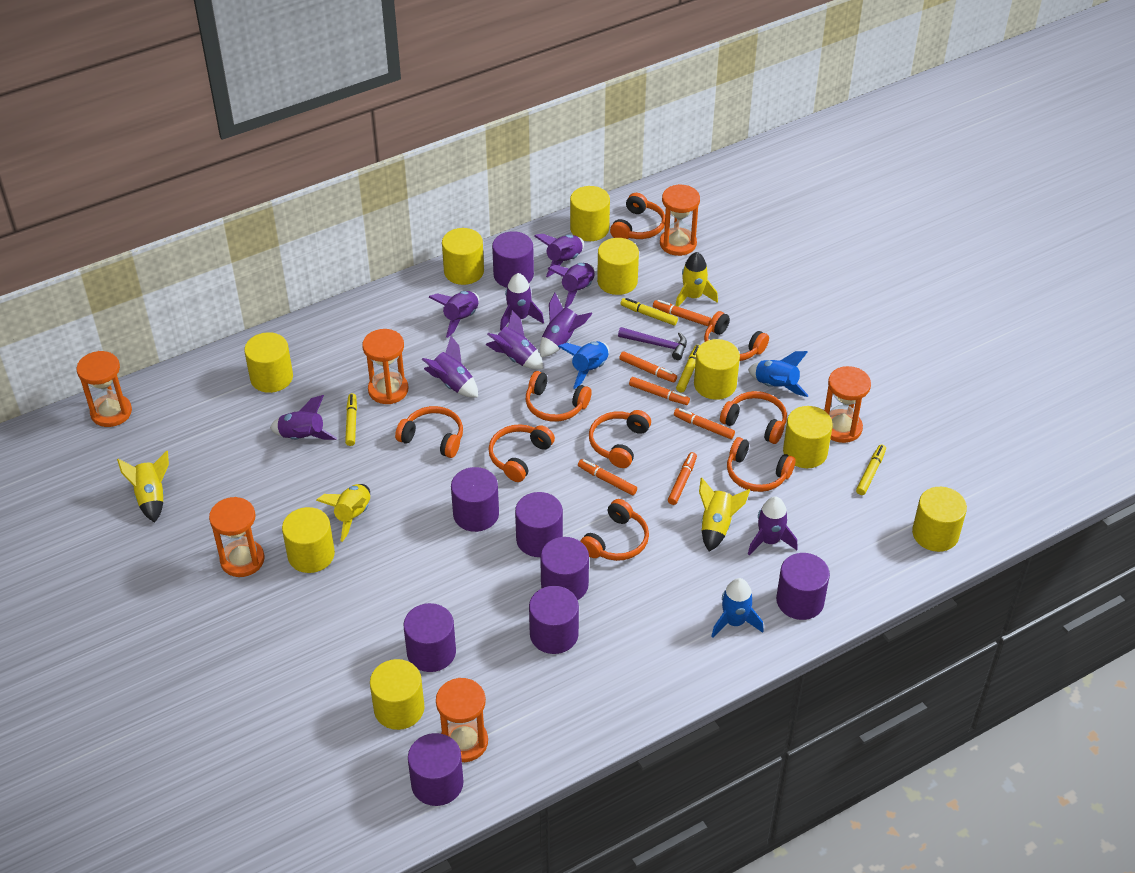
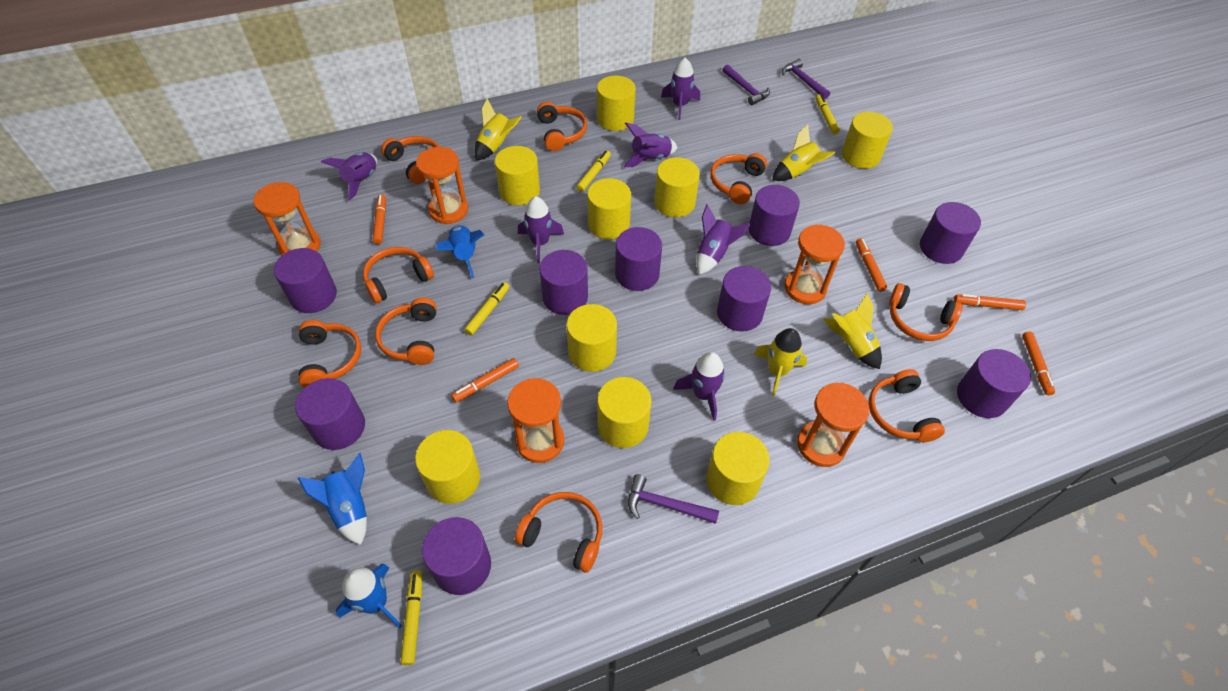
orange hourglass: [76,351,132,427] [209,497,264,577] [362,329,408,404] [436,678,488,762] [660,184,700,256] [824,366,871,443] = 6 -> [253,182,321,256] [416,147,468,224] [507,378,564,463] [784,224,845,304] [797,383,870,467] = 5
orange marker: [578,459,637,495] [619,351,677,382] [629,377,690,405] [653,300,711,326] [668,452,697,505] [674,408,735,439] = 6 -> [372,194,386,244] [451,358,519,402] [856,238,887,292] [954,294,1026,310] [1022,332,1055,395] = 5
purple cylinder: [404,603,456,672] [408,733,464,806] [451,467,499,532] [492,231,534,288] [515,492,563,557] [529,586,579,654] [540,537,589,600] [776,553,830,620] = 8 -> [274,248,337,313] [295,378,365,450] [422,517,491,595] [540,250,588,315] [615,227,662,291] [717,266,771,332] [749,185,800,246] [920,202,981,264] [957,349,1031,418] = 9
purple hammer: [618,327,687,360] = 1 -> [628,474,719,524] [722,64,770,105] [782,59,830,99] = 3
purple rocket: [270,395,337,440] [422,336,478,397] [429,291,479,338] [485,310,543,369] [500,273,544,330] [534,234,584,277] [540,293,592,357] [548,263,595,308] [748,496,798,555] = 9 -> [321,152,377,201] [518,196,564,263] [623,122,678,167] [661,58,700,120] [673,352,725,421] [696,204,751,275] = 6

